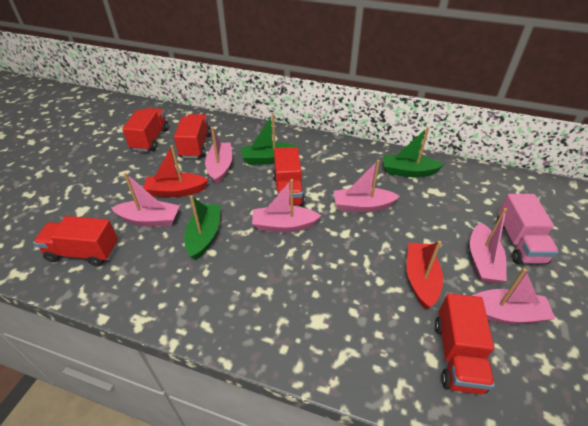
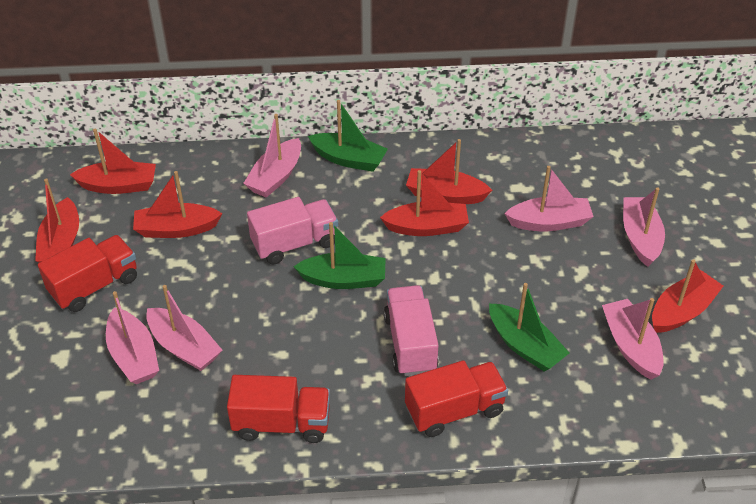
pink truck: [496,194,559,264] = 1 -> [247,197,338,265] [384,285,439,376] = 2
red boat: [143,145,208,197] [406,241,443,309] = 2 -> [35,178,79,263] [70,128,156,194] [133,171,222,238] [380,170,469,236] [406,139,492,204] [652,259,723,333] = 6
red truck: [33,216,118,267] [122,108,169,152] [174,114,211,159] [273,147,305,206] [435,293,495,394] = 5 -> [38,235,137,312] [227,375,330,443] [405,360,508,437] = 3

